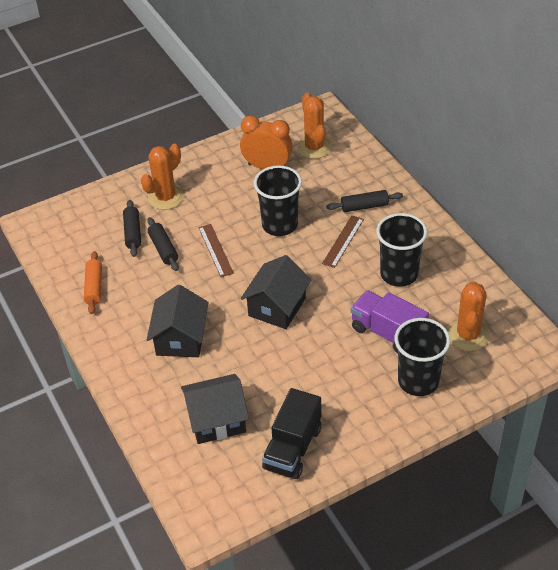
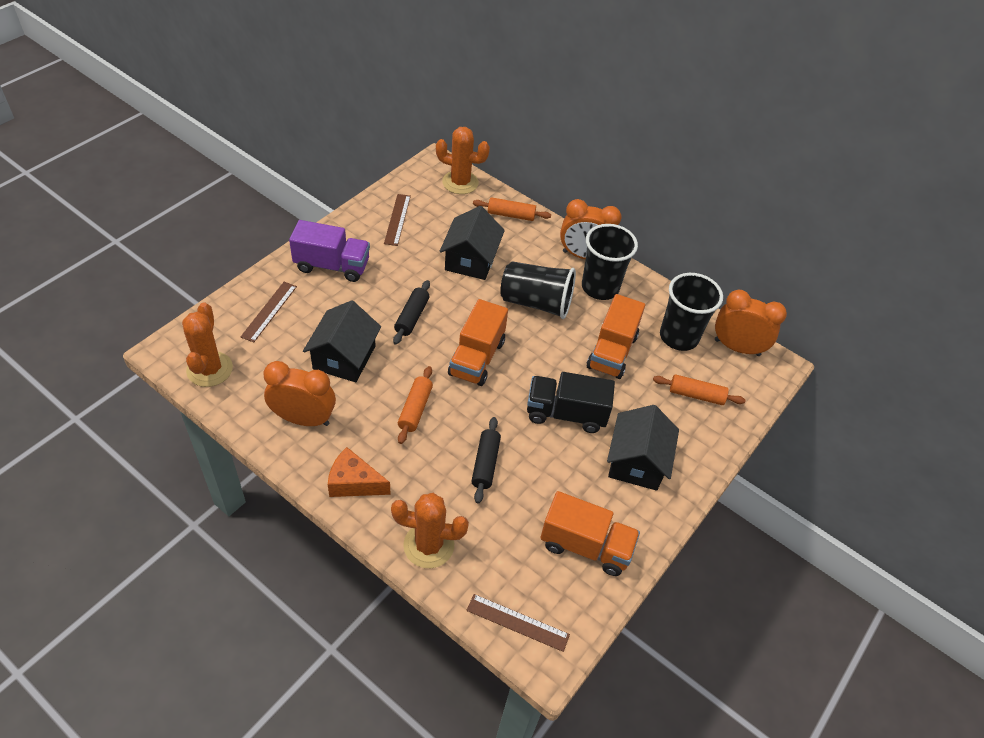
black rolling pin: [123,200,141,257] [147,217,179,271] [326,190,403,212] = 3 -> [393,280,430,345] [471,417,501,504] = 2
brown ruler: [198,224,234,277] [322,215,364,268] = 2 -> [241,282,297,342] [384,194,411,246] [466,594,570,652] = 3
orange cheese: none = 0 -> [328,447,391,497] = 1
orange clock: [240,116,293,169] = 1 -> [263,361,336,426] [560,199,622,259] [715,290,787,356] = 3
orange rolling pin: [84,251,102,314] = 1 -> [398,366,433,444] [473,197,551,221] [653,374,746,405] = 3
orange truck: none = 0 -> [448,299,508,386] [541,491,640,576] [587,294,645,379] = 3

